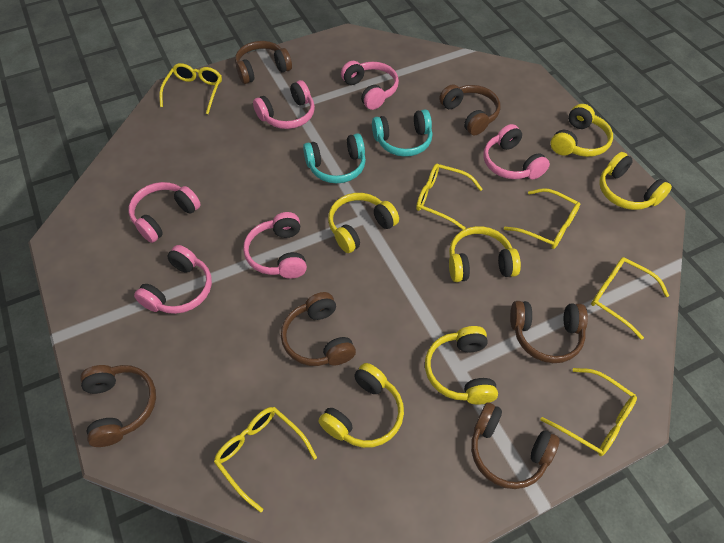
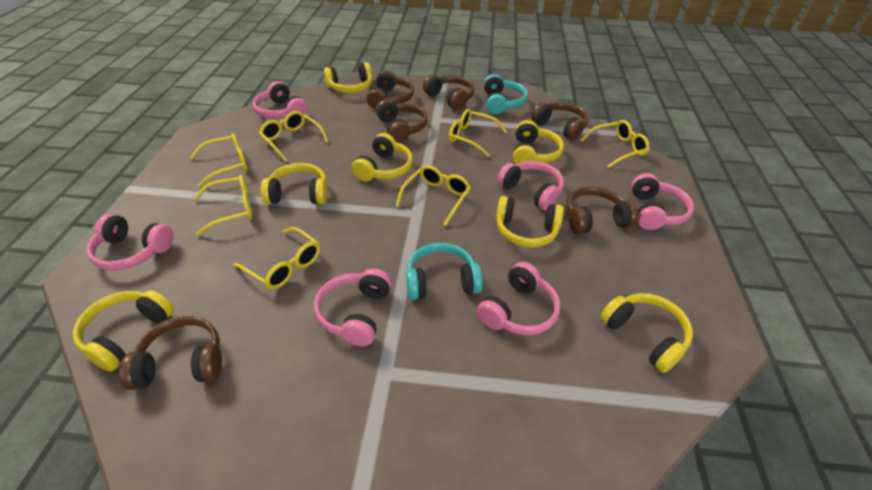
yellow glasses: [159,63,222,114] [214,407,317,513] [416,164,482,230] [504,188,580,249] [541,368,637,456] [591,257,669,340] = 6 -> [190,133,248,187] [194,175,252,236] [233,227,320,289] [259,111,329,162] [396,165,471,226] [449,109,507,157] [580,120,650,168] = 7
yellow headphones: [318,363,404,448] [328,193,399,253] [425,326,498,405] [449,226,521,282] [550,104,613,157] [599,152,672,210] = 6 -> [73,290,174,372] [261,163,328,204] [324,62,373,93] [352,133,413,182] [496,196,564,247] [513,120,564,164] [600,293,693,373] = 7

